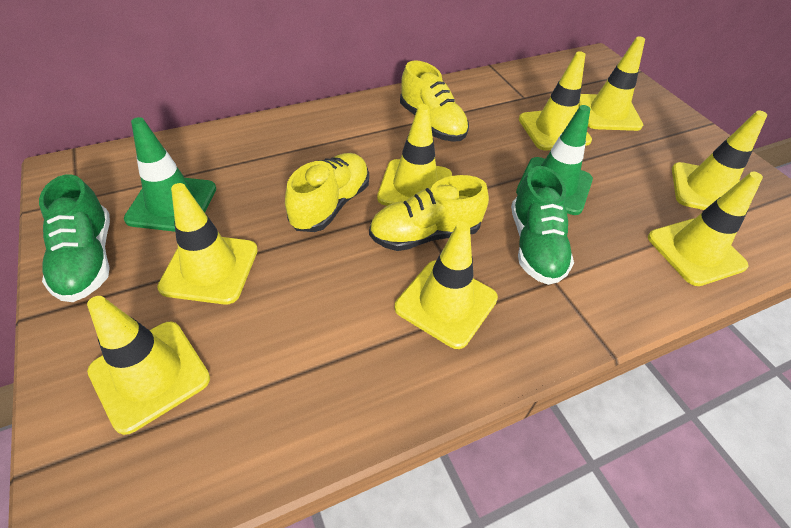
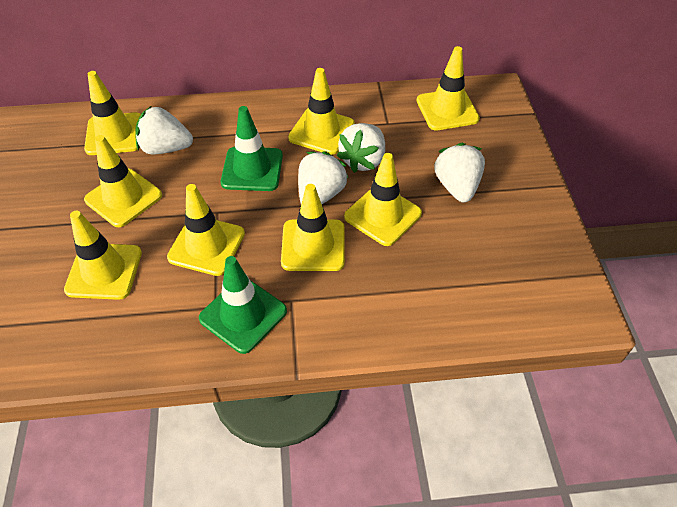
green shoe: [39,175,110,302] [511,166,574,285] = 2 -> none = 0
white strawberry: none = 0 -> [135,106,193,154] [298,151,349,204] [337,123,385,173] [434,143,485,202] = 4
yellow shoe: [285,153,369,232] [369,175,489,251] [400,60,469,142] = 3 -> none = 0

